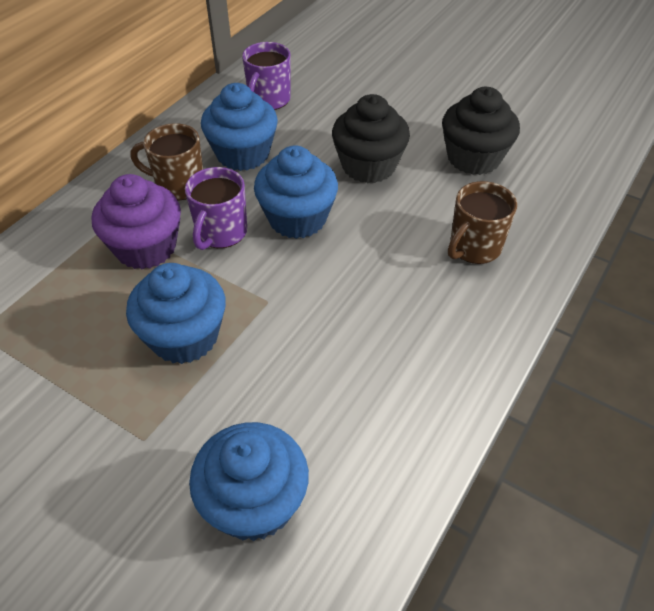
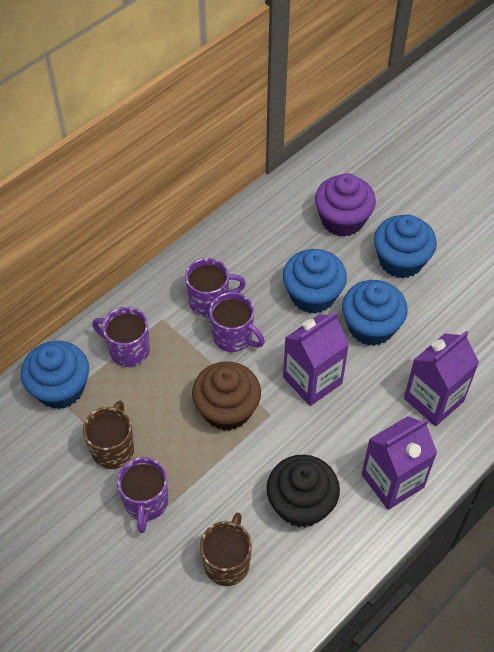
black cupcake: [332,94,410,183] [442,87,520,175] = 2 -> [267,455,340,528] = 1
brown cupcake: none = 0 -> [192,361,261,431] = 1
purple carton: none = 0 -> [283,312,349,406] [362,416,437,510] [404,331,479,426] = 3
purple mug: [185,167,247,250] [242,42,291,110] = 2 -> [92,307,150,367] [117,457,168,533] [185,258,246,317] [209,292,265,352] = 4

